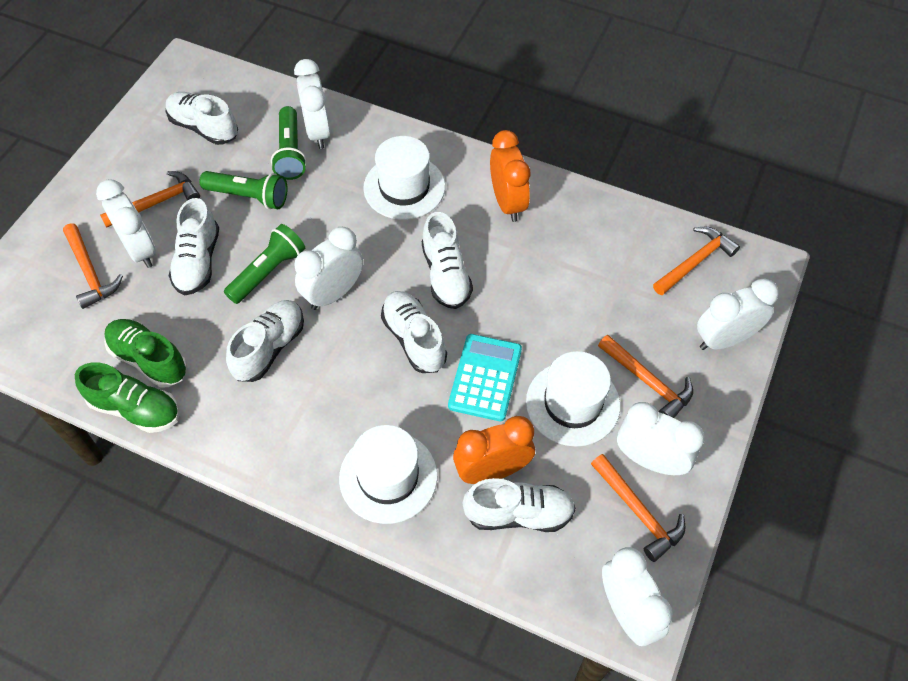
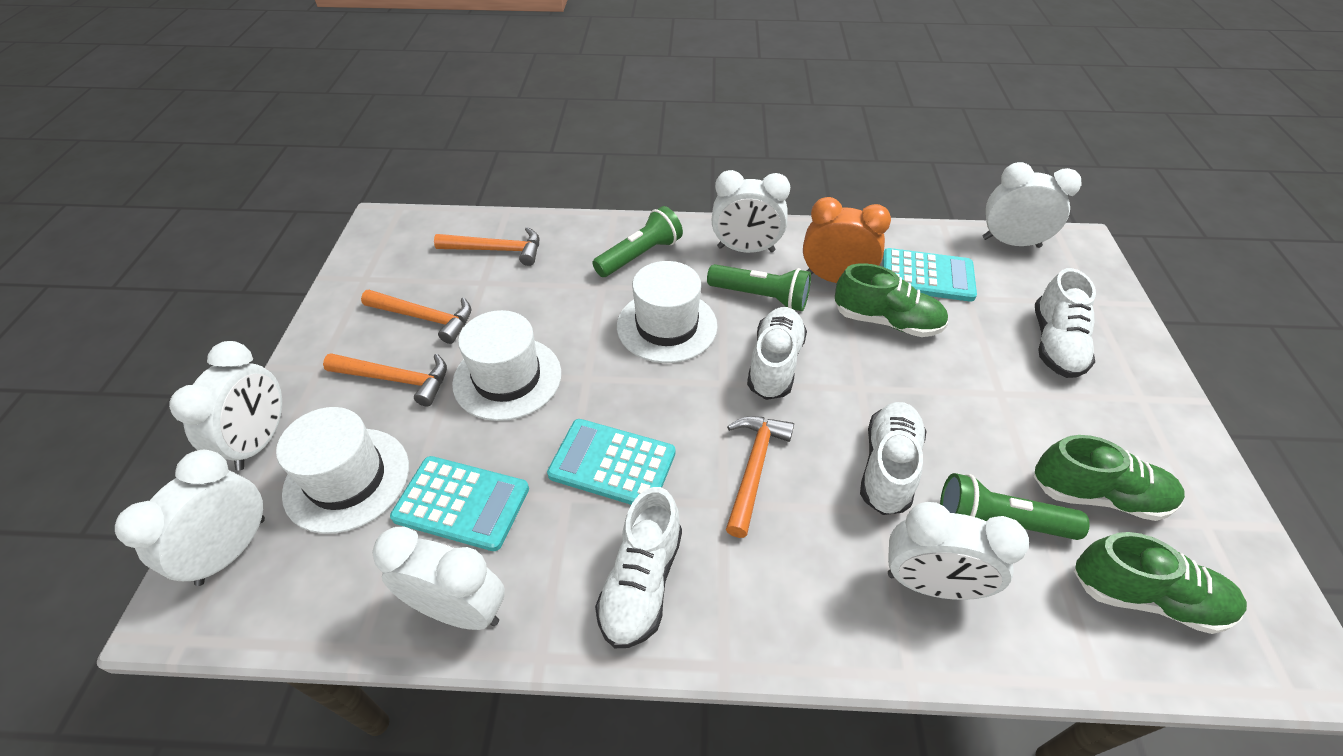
green shoe: [75,362,180,433] [104,319,187,387] = 2 -> [835,263,948,337] [1034,435,1185,521] [1074,532,1247,634] = 3
orange clock: [453,416,535,484] [490,130,530,222] = 2 -> [803,197,891,283] = 1
orange hammer: [63,223,123,309] [100,171,200,228] [591,454,685,562] [598,335,693,418] [653,227,740,295] = 5 -> [323,353,447,407] [361,290,471,344] [434,227,539,266] [726,416,794,538] = 4
turquoise calculator: [448,334,522,421] = 1 -> [390,456,529,551] [547,419,675,505] [883,248,977,302] = 3
white shoe: [165,92,238,145] [168,198,219,295] [226,300,304,382] [381,291,447,373] [422,212,473,309] [462,478,576,532] = 6 -> [595,487,682,648] [747,307,807,400] [860,402,927,515] [1035,268,1096,378] = 4

